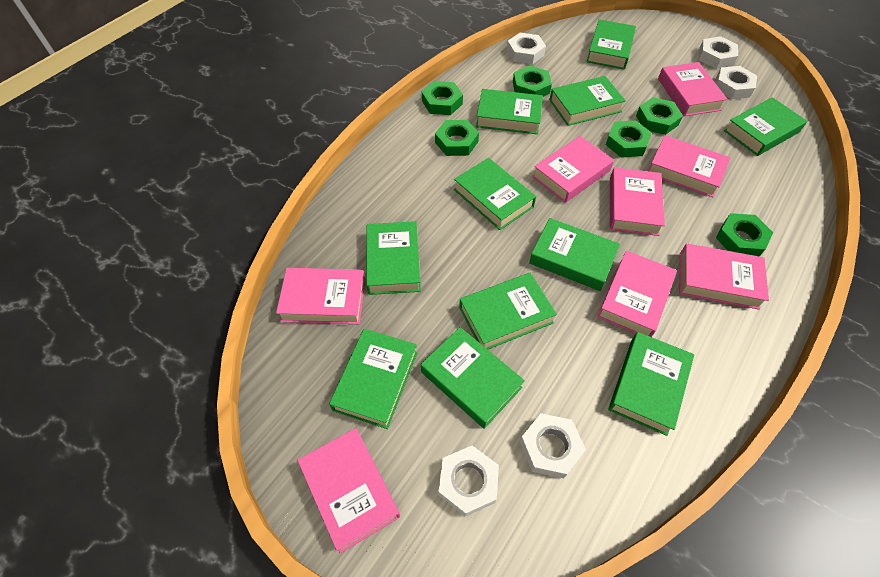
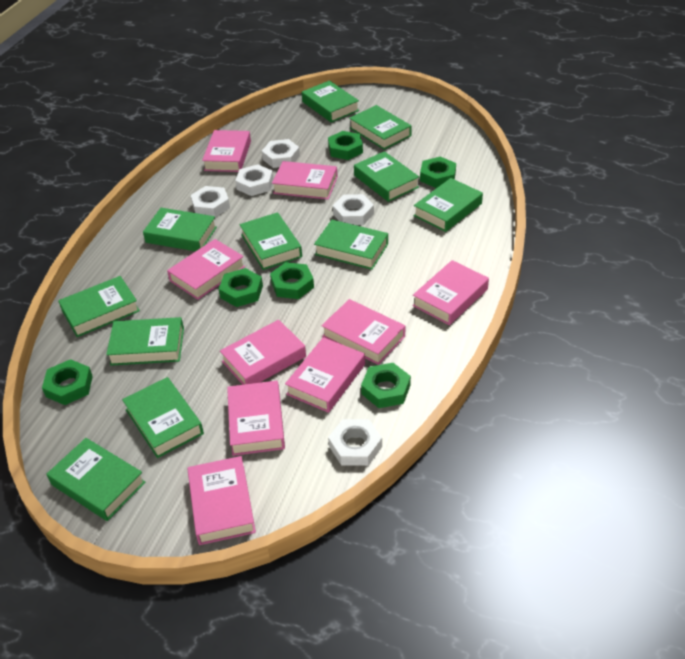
pink book: [276,268,365,324] [297,428,400,553] [532,136,614,203] [597,251,677,337] [610,167,665,236] [648,135,730,197] [658,62,727,116] [680,243,769,310] = 8 -> [167,239,245,300] [187,456,256,545] [202,130,251,172] [220,320,306,385] [227,381,285,456] [272,161,338,200] [285,337,365,413] [321,299,405,365] [413,260,489,325] = 9

